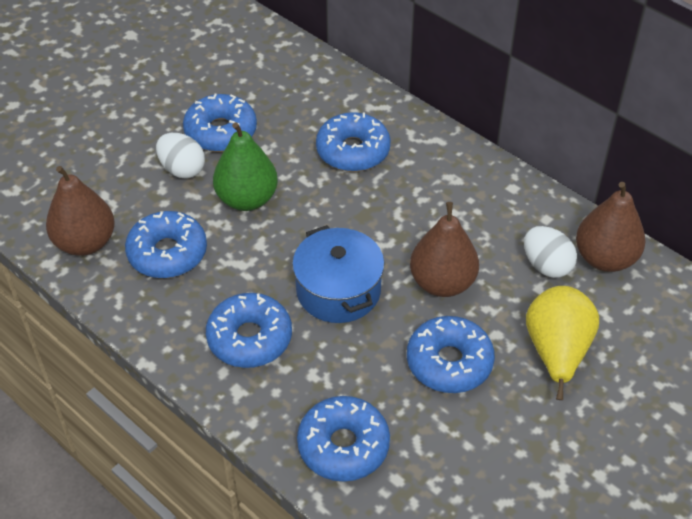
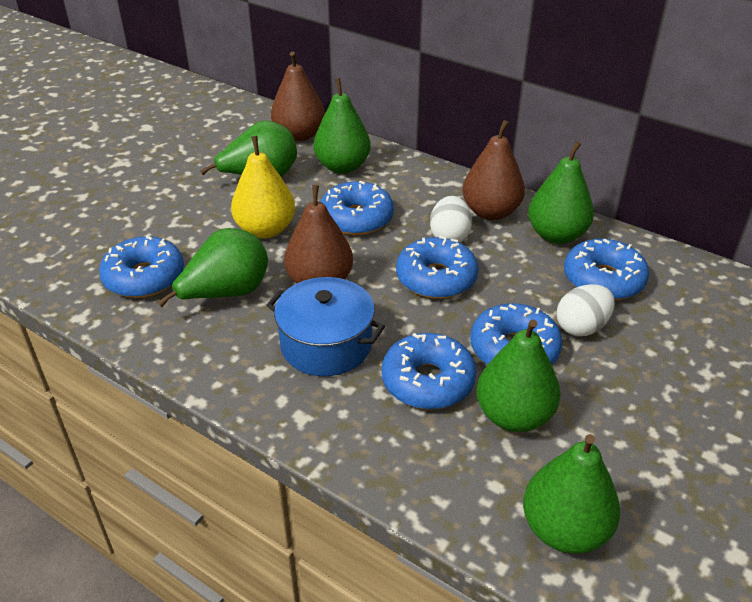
green pear: [213,122,278,211] = 1 -> [157,228,268,307] [200,120,297,176] [314,78,371,174] [476,319,561,432] [523,434,620,554] [528,141,594,244] = 6

